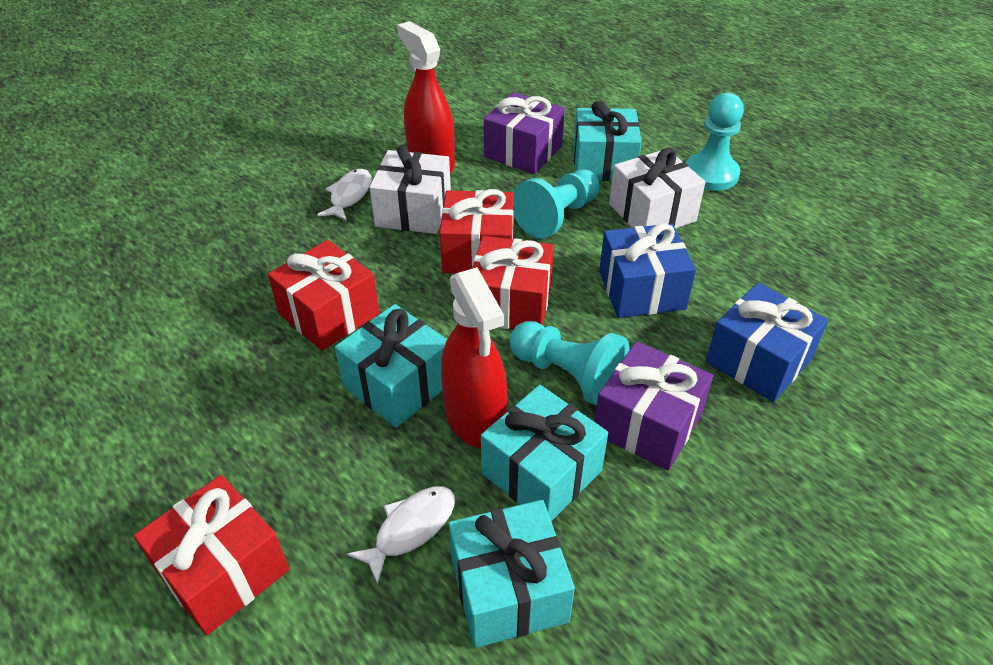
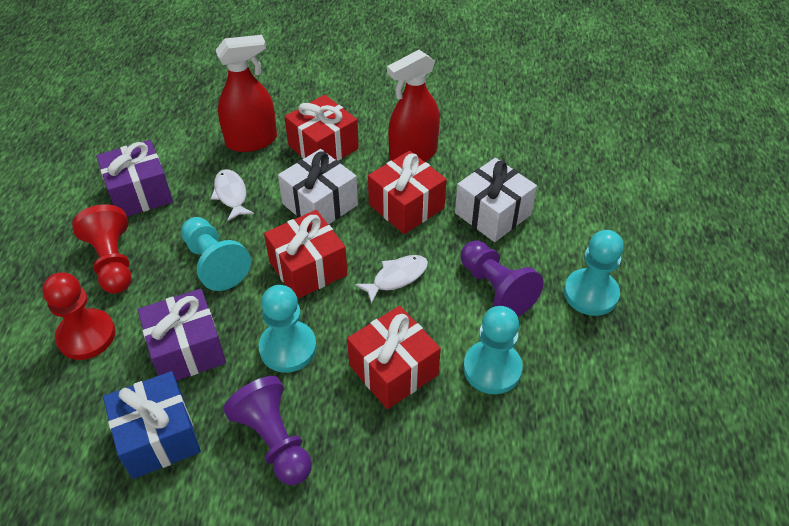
blue gift: [599,223,696,318] [706,283,828,402] = 2 -> [103,371,201,479] = 1
purple pawn: none = 0 -> [223,376,312,485] [461,241,543,317] = 2
red pawn: none = 0 -> [42,272,115,360] [72,204,132,294] = 2
turquoise gift: [335,304,447,428] [449,500,575,648] [481,385,608,521] [574,101,642,181] = 4 -> none = 0
turquoise pawn: [510,321,630,405] [513,169,599,239] [686,93,744,191] = 3 -> [181,217,251,291] [259,285,317,373] [463,306,522,394] [564,230,624,316] = 4

